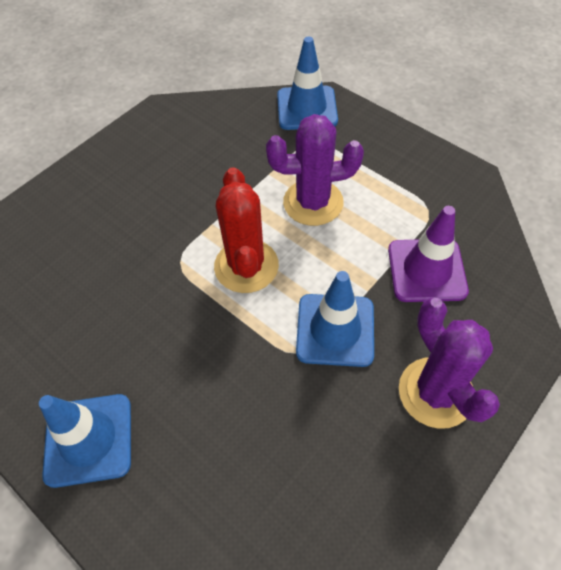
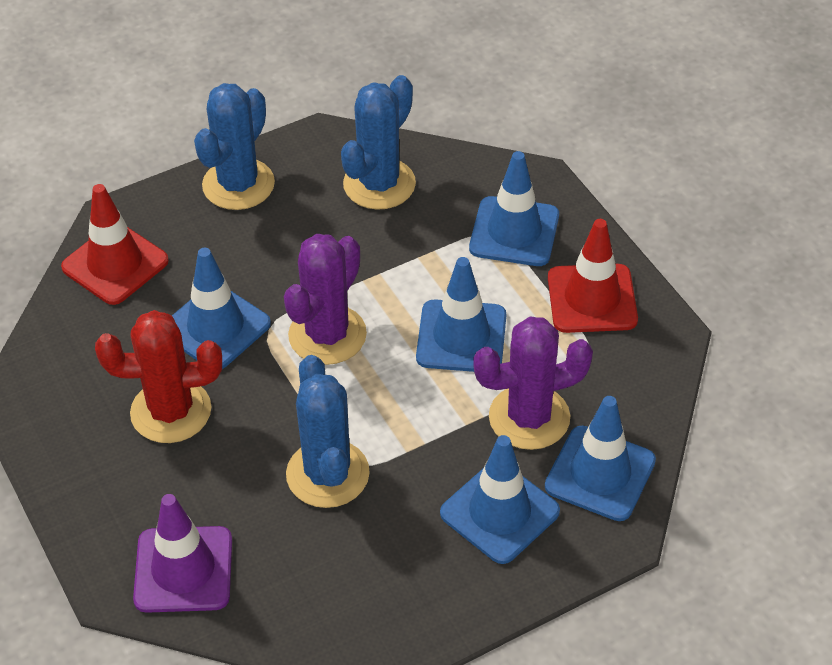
blue cactus: none = 0 -> [194,83,275,210] [286,355,370,508] [341,75,416,210] = 3
blue traffic cone: [39,394,131,488] [277,36,338,130] [296,271,374,367] = 3 -> [172,248,271,369] [416,257,506,372] [440,435,560,564] [469,151,559,266] [545,396,656,521] = 5
red traffic cone: none = 0 -> [61,184,169,305] [548,219,638,333] = 2

